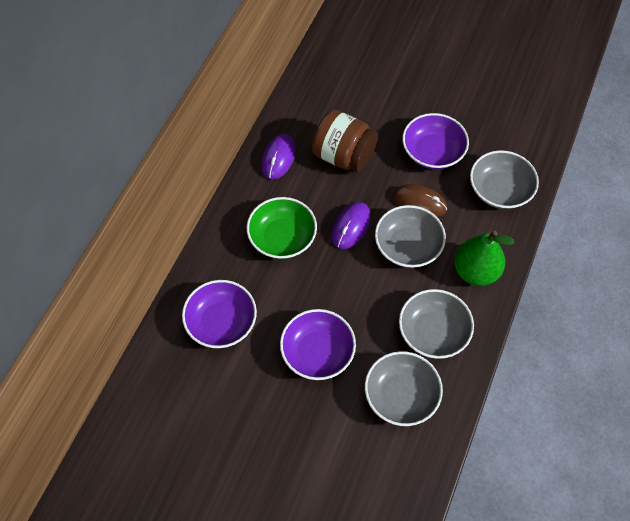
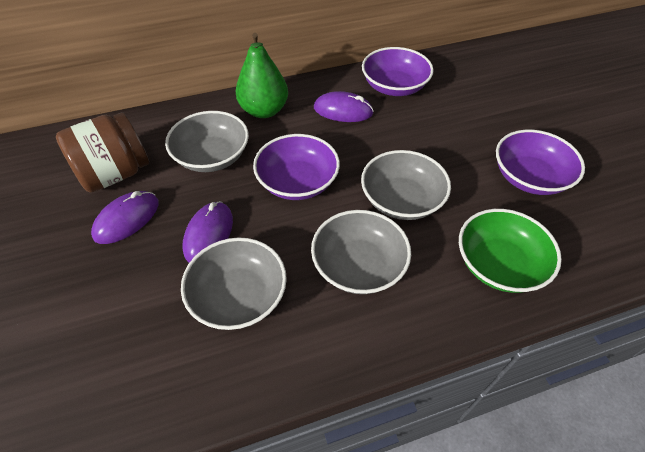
brown mouse: [393,184,447,217] = 1 -> none = 0
purple mouse: [261,134,296,180] [332,202,371,249] = 2 -> [91,191,159,244] [182,201,233,263] [314,91,374,122] = 3

